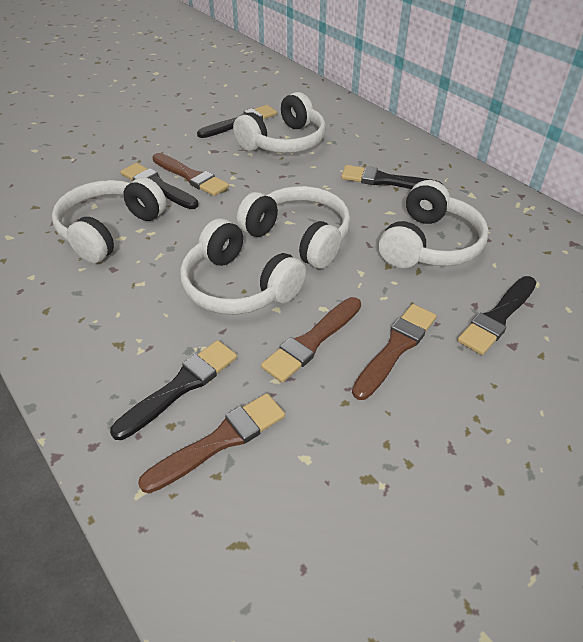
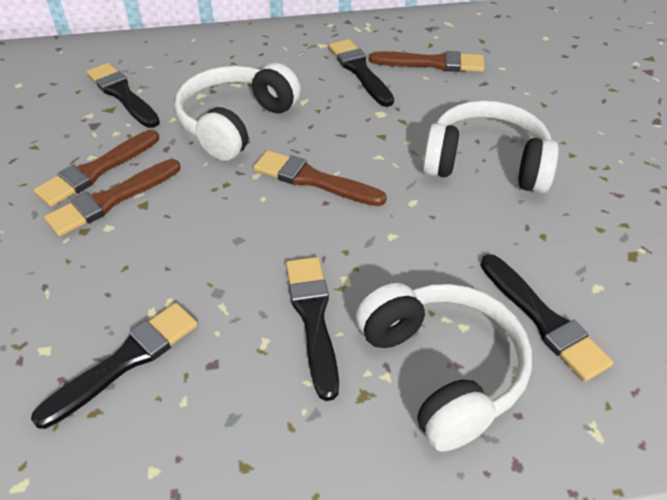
white headphones: [52,177,166,263] [180,218,306,315] [233,92,326,153] [237,186,351,269] [379,180,489,268] = 5 -> [174,63,301,161] [356,283,532,452] [423,100,559,194] = 3

